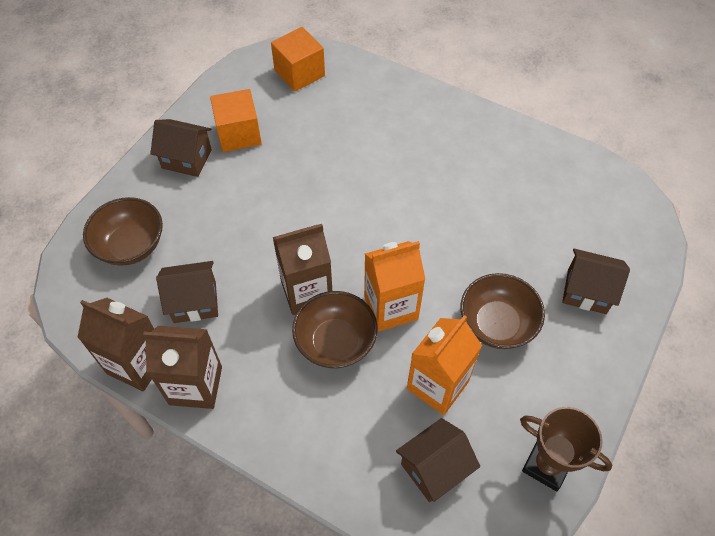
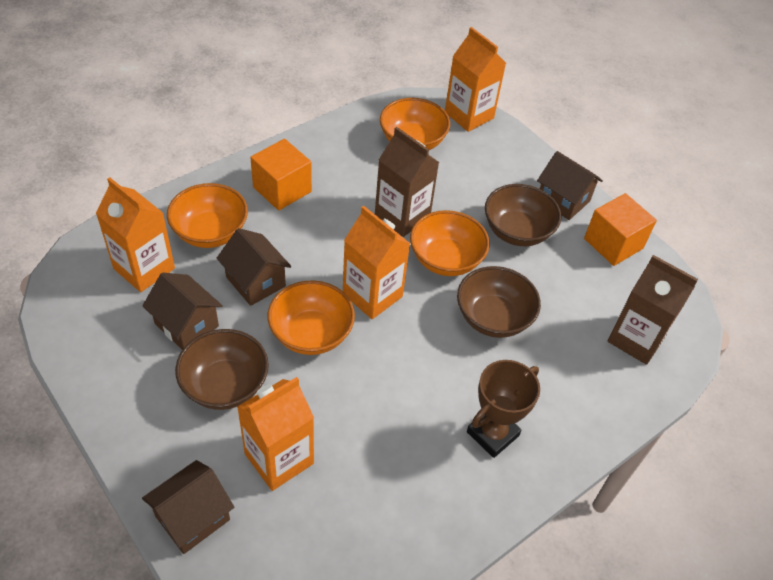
brown carton: [77,298,154,391] [143,326,222,409] [273,224,332,315] = 3 -> [375,127,439,237] [608,255,698,365] = 2
orange bowl: none = 0 -> [167,183,248,248] [268,281,355,355] [380,98,450,150] [410,210,490,276] = 4
orange carton: [364,241,425,332] [407,315,482,415] = 2 -> [96,177,175,292] [237,377,314,491] [343,206,410,319] [445,27,506,132] = 4

